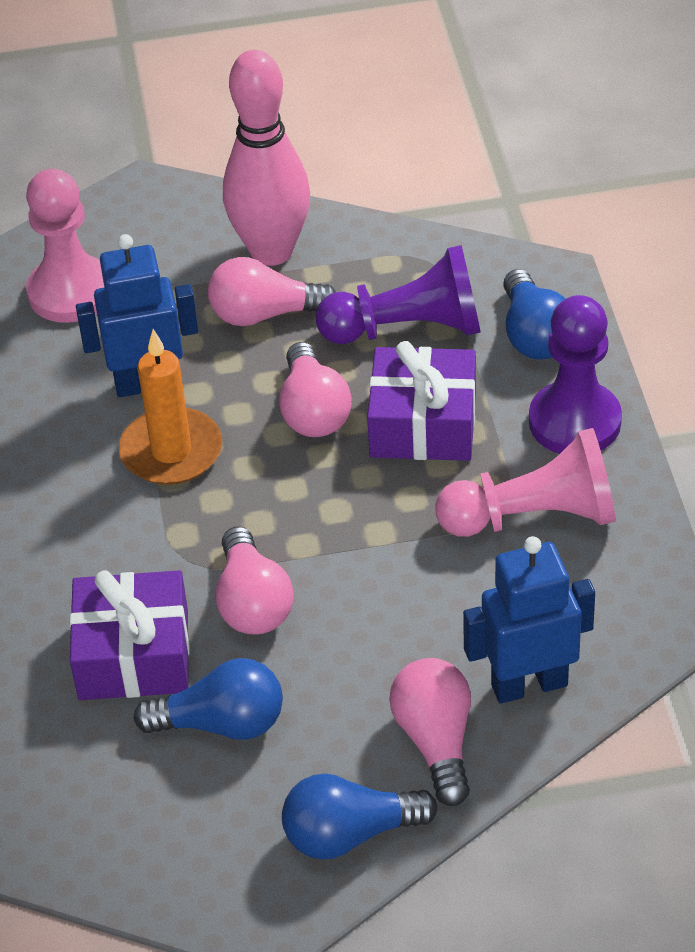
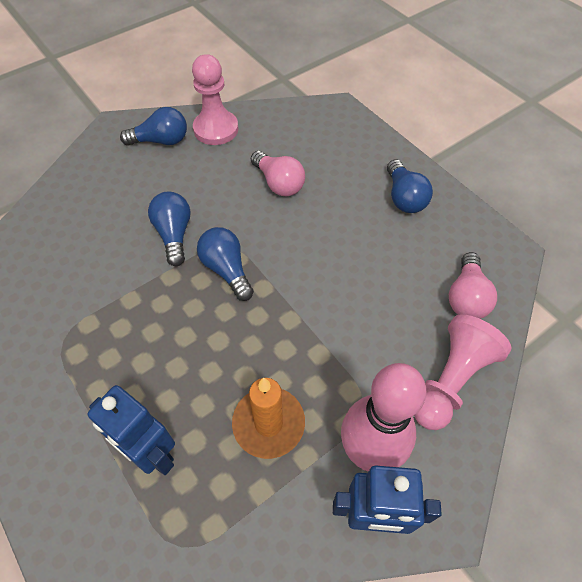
blue light bulb: [133,658,283,740] [282,773,438,859] [503,269,566,360] = 3 -> [120,107,187,146] [148,191,191,266] [197,227,254,301] [387,160,433,213] = 4
pink light bulb: [208,257,336,326] [215,526,294,635] [279,342,352,437] [389,658,471,806] = 4 -> [251,151,305,196] [449,252,497,319] = 2
purple gift: [70,570,190,700] [367,341,476,461] = 2 -> none = 0
purple pawn: [315,245,481,344] [529,295,622,454] = 2 -> none = 0

